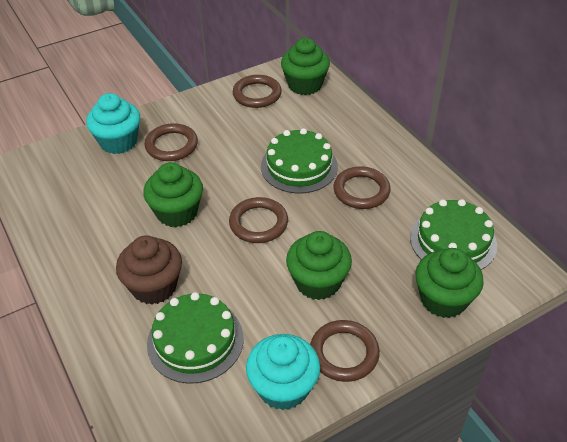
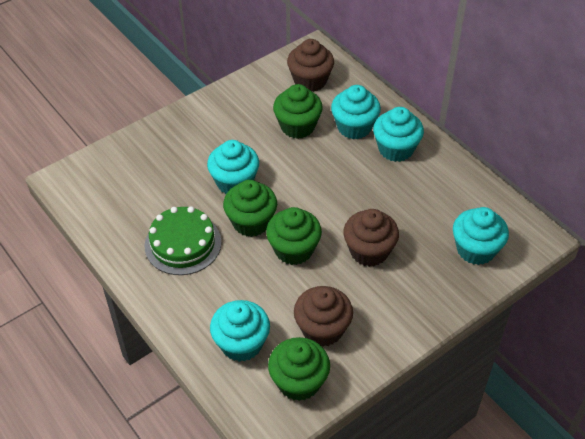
brown cupcake: [116,235,182,305] = 1 -> [287,39,334,92] [294,286,353,347] [343,209,399,267] = 3
brown ring: [144,123,198,161] [229,197,288,243] [233,75,282,108] [310,320,380,382] [334,166,391,209] = 5 -> none = 0
green cake: [147,292,243,384] [261,128,338,193] [410,199,497,270] = 3 -> [144,206,221,275] = 1
turquoise cupcake: [86,93,140,154] [246,334,320,410] = 2 -> [207,140,259,194] [210,300,270,362] [331,85,381,139] [373,107,424,162] [453,207,509,265] = 5

